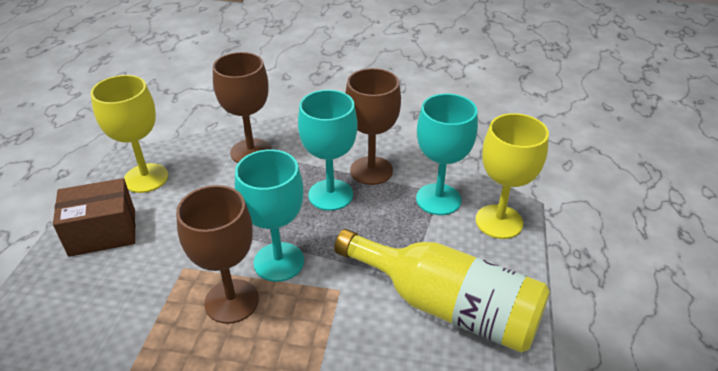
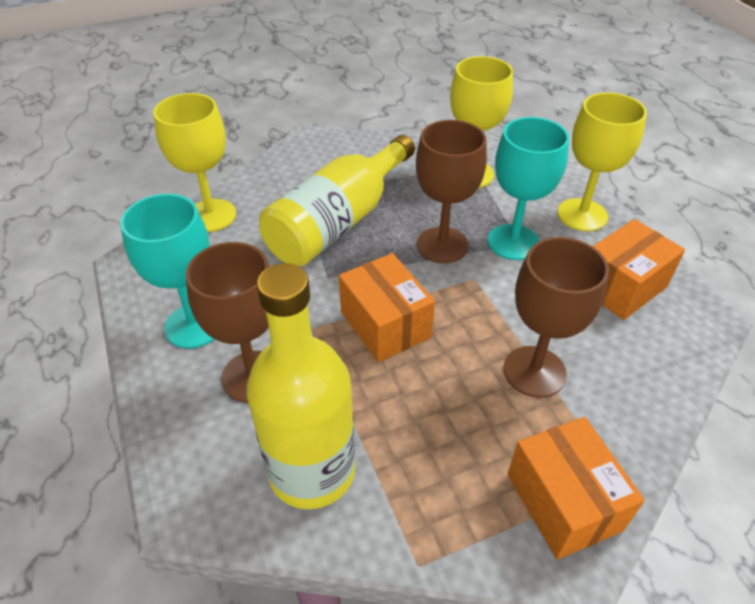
brown box: [53,178,135,257] = 1 -> none = 0
orange box: none = 0 -> [339,253,435,362] [508,417,645,560] [593,219,685,320] = 3
turquoise goblet: [235,149,304,282] [298,90,358,211] [416,94,478,215] = 3 -> [120,194,214,349] [488,117,569,260] = 2
yellow bottle: [334,229,550,353] = 1 -> [246,263,355,509] [259,135,415,267] = 2
yellow goblet: [91,75,168,193] [475,113,549,239] = 2 -> [153,93,236,232] [450,56,513,188] [557,92,647,231] = 3

